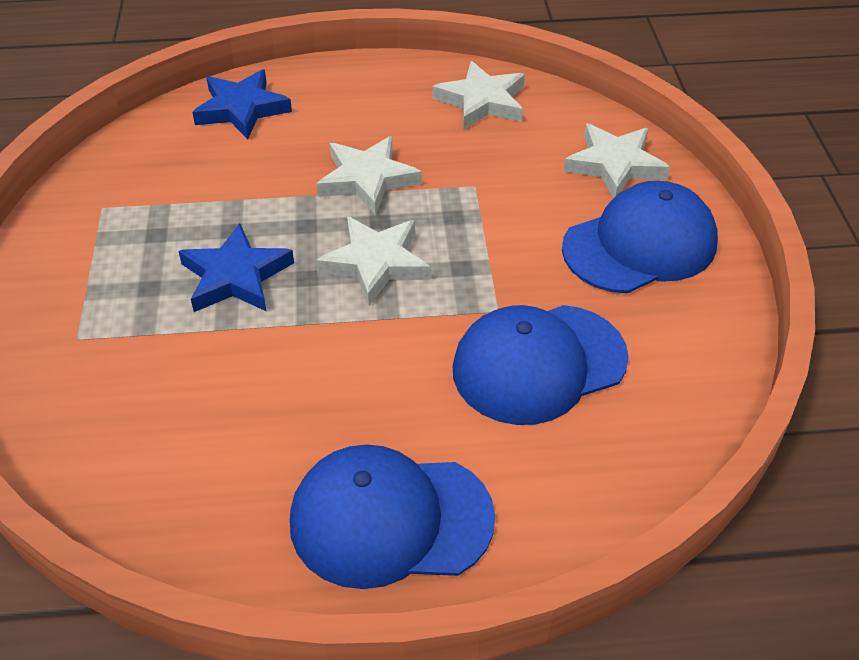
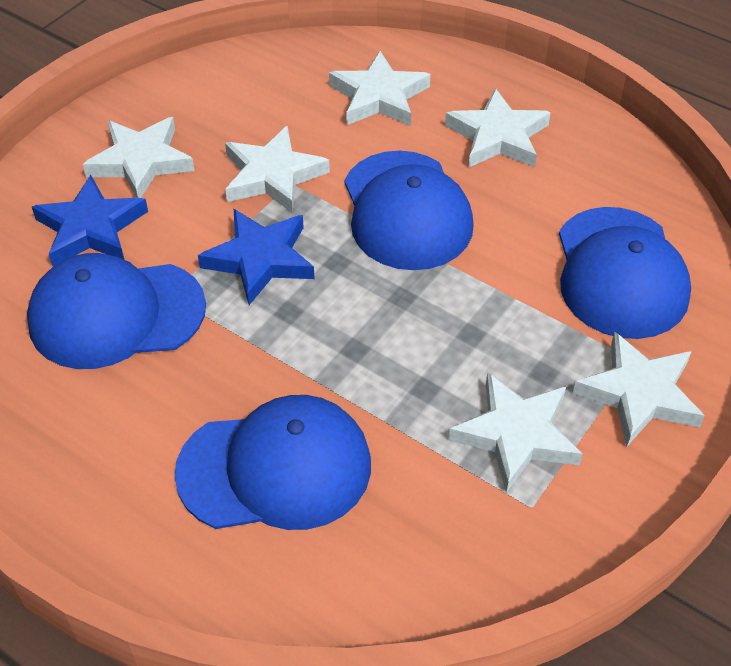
blue cap: [290,444,495,589] [452,305,629,425] [562,181,718,293] = 3 -> [27,253,206,369] [175,395,371,530] [344,151,474,270] [559,207,691,339] = 4
white star: [316,216,431,306] [317,136,422,215] [433,61,525,129] [563,124,670,198] = 4 -> [83,117,195,198] [225,126,330,213] [329,51,431,126] [445,88,551,168] [449,372,583,493] [573,332,705,447] = 6

